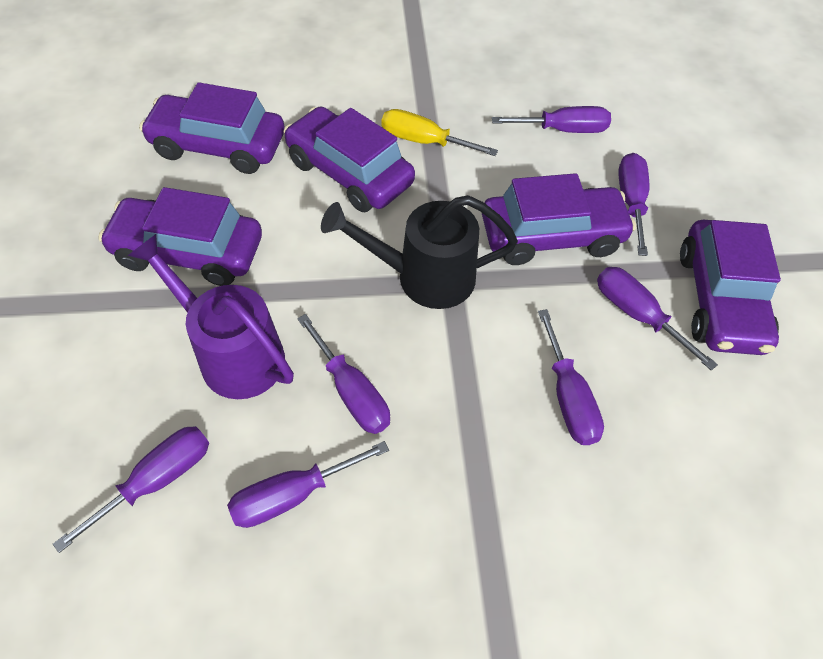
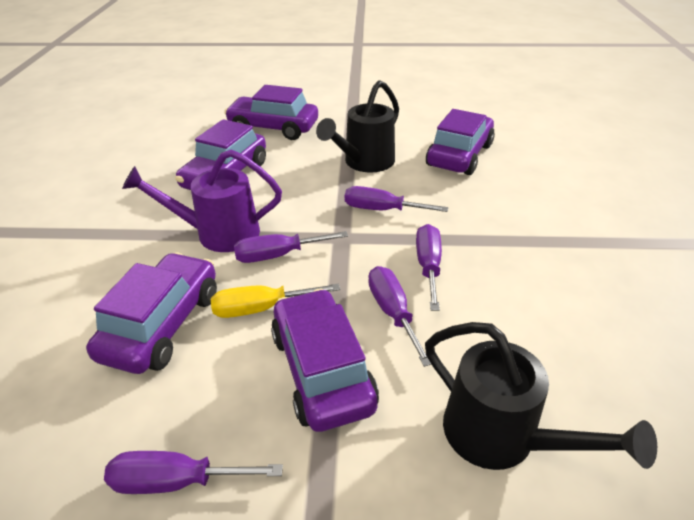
black watering can: [321,195,518,309] = 1 -> [316,80,399,173] [425,322,657,470] = 2
purple screwdriver: [53,426,209,553] [227,441,389,528] [297,314,390,434] [492,106,611,133] [538,309,604,445] [597,267,718,371] [618,153,649,256] = 7 -> [104,451,283,494] [234,231,348,263] [345,186,448,212] [368,266,432,367] [416,224,442,311] = 5

